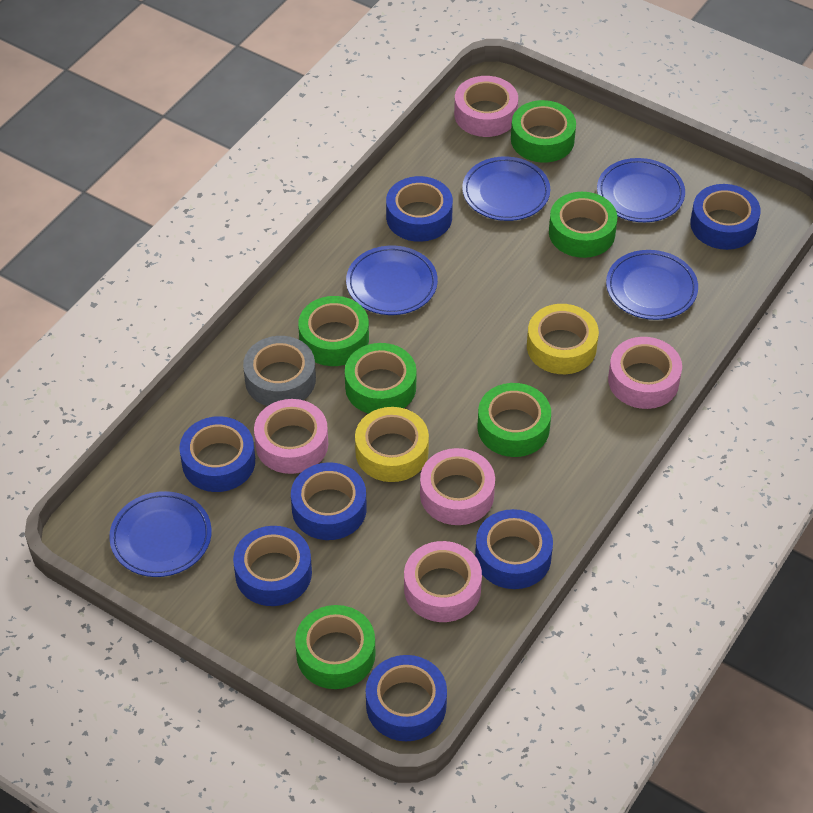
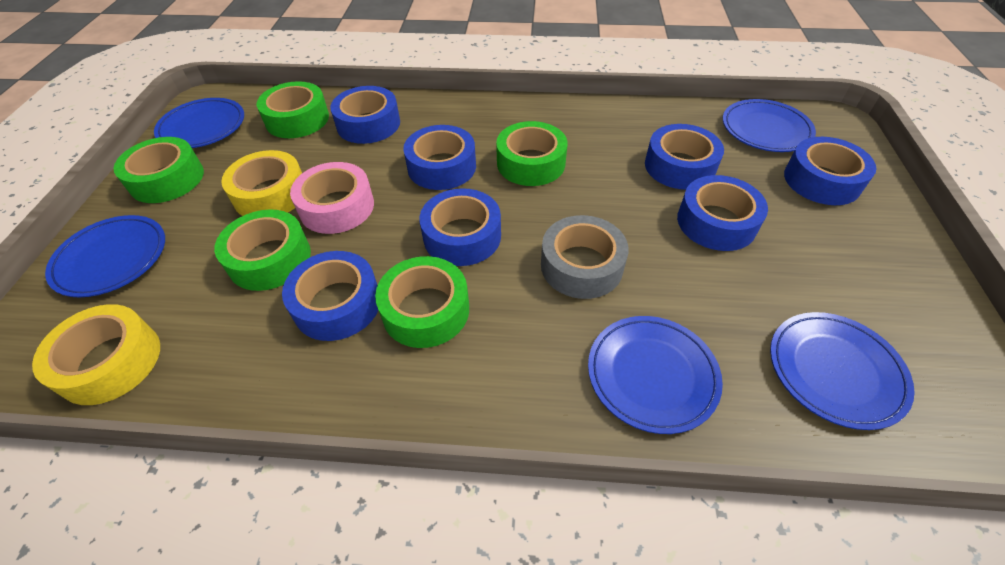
green tape: [295,605,376,689] [298,296,369,366] [345,343,416,414] [478,383,551,457] [511,100,576,163] [549,192,617,258] = 6 -> [113,137,204,203] [214,209,311,291] [257,81,329,138] [375,256,469,348] [496,121,567,186] = 5
pink tape: [254,399,328,474] [404,541,482,622] [420,448,495,525] [454,76,518,137] [608,337,682,409] = 5 -> [290,162,374,234] = 1

